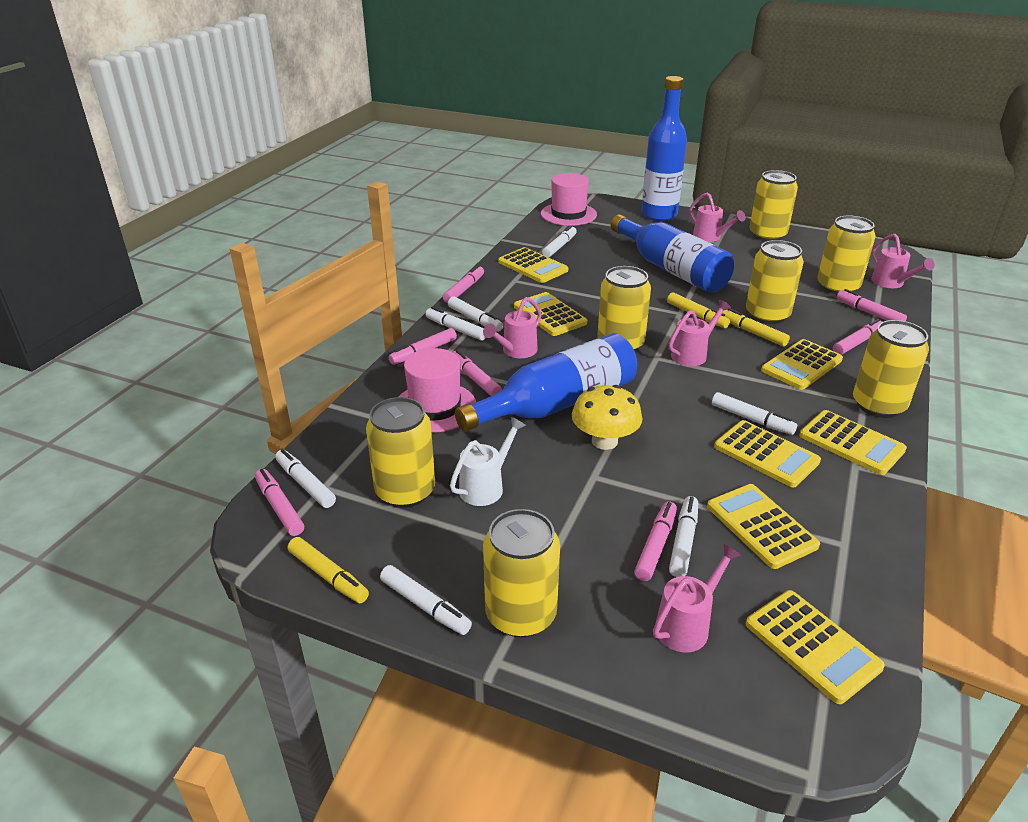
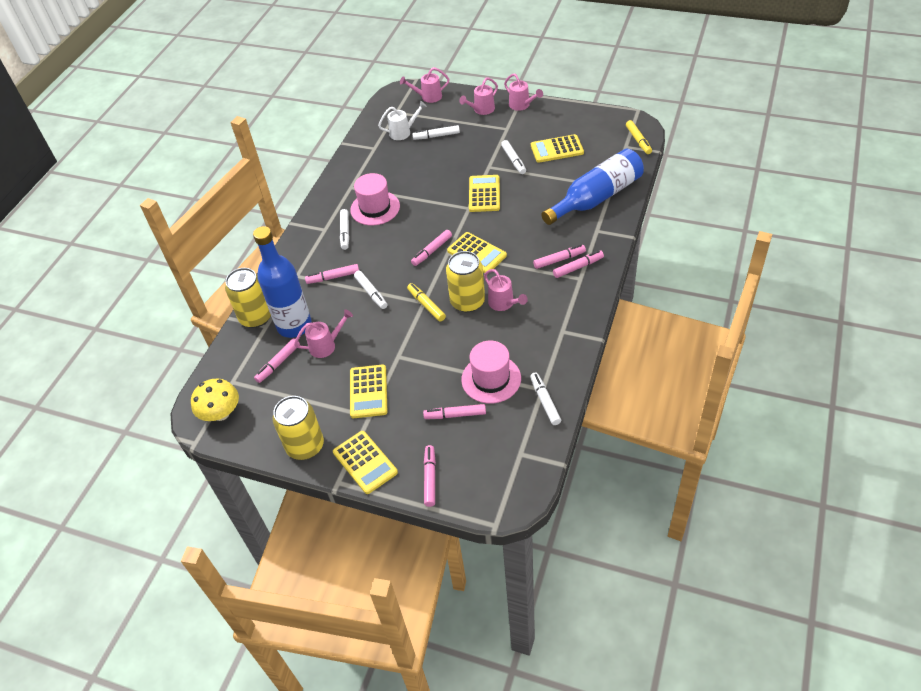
blue bottle: [455,333,637,432] [611,214,734,293] [641,76,687,221] = 3 -> [253,226,312,338] [541,149,644,225] = 2
white marker: [275,449,336,508] [380,565,472,635] [426,307,486,341] [448,297,503,332] [542,225,577,258] [669,496,698,577] [712,392,797,435] = 7 -> [340,209,349,250] [354,271,388,309] [413,125,460,140] [501,140,526,174] [530,373,561,425] = 5
yellow calculator: [498,247,568,283] [514,292,587,336] [707,484,820,569] [714,420,821,487] [746,590,885,704] [761,339,843,390] [799,410,907,475] = 7 -> [333,431,398,494] [350,364,388,418] [447,232,507,273] [469,175,500,212] [531,134,584,163] = 5
yellow can: [366,397,435,508] [483,509,560,638] [597,266,651,351] [746,240,804,324] [749,170,798,241] [817,215,875,295] [853,320,929,418] = 7 -> [225,268,271,328] [273,396,324,460] [446,251,485,312] = 3
yellow marker: [288,537,369,603] [667,292,730,328] [723,309,790,347] = 3 -> [407,283,446,321] [626,120,652,154] = 2

